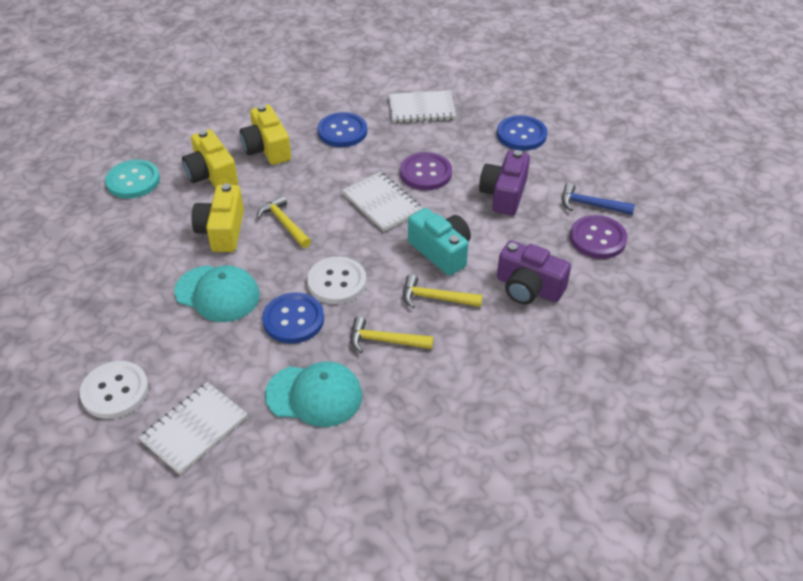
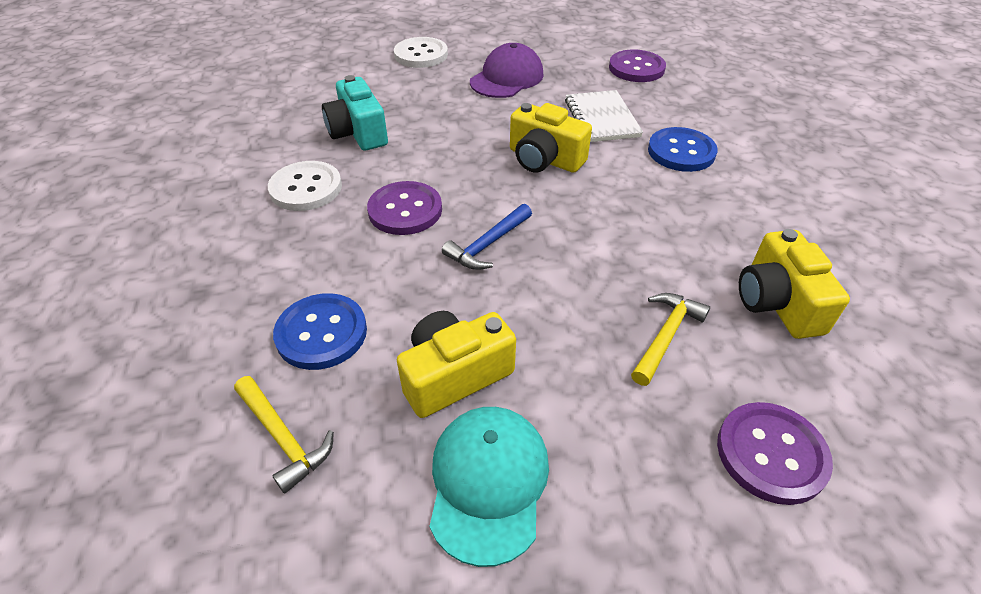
blue button: [262,292,324,344] [317,112,367,147] [497,115,547,151] = 3 -> [273,293,367,370] [648,127,717,172] = 2
purple button: [400,152,452,190] [570,215,628,259] = 2 -> [367,181,442,235] [609,50,666,82] [717,402,833,505] = 3
purple camera: [479,150,530,216] [497,240,571,304] = 2 -> none = 0
purple cap: none = 0 -> [470,43,544,98] = 1
turquoise button: [105,160,160,199] = 1 -> none = 0
turquoise cap: [174,265,260,322] [265,362,362,427] = 2 -> [429,407,549,567] = 1
white notebook: [139,382,248,475] [342,172,423,232] [389,91,456,123] = 3 -> [565,90,643,142] = 1
yellow hammer: [257,195,311,248] [351,316,433,353] [403,274,483,308] = 3 -> [234,376,334,494] [631,293,710,386] = 2

